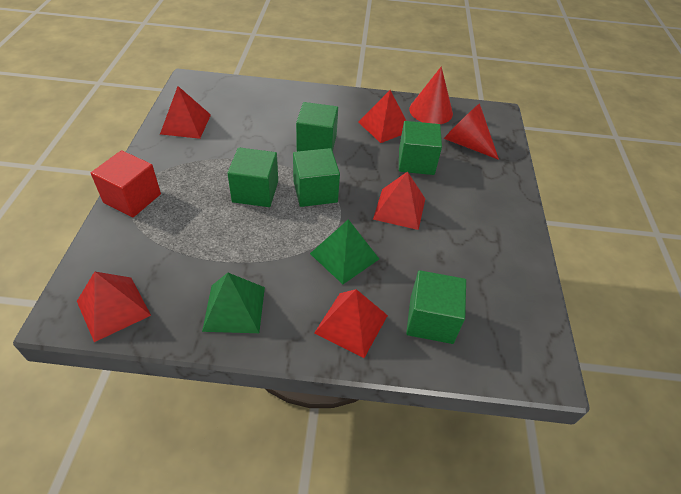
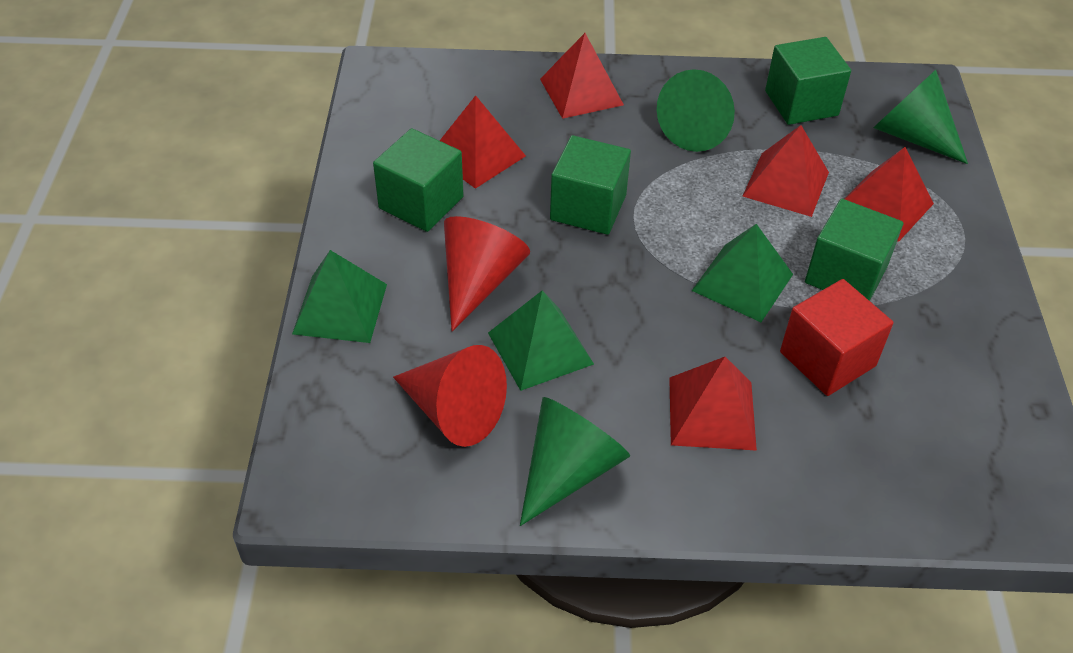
green cone: none = 0 -> [520,397,630,526] [657,69,735,152] [873,70,968,164] = 3
green cube: [227,147,278,207] [293,148,340,207] [296,102,338,152] [399,121,442,175] [406,270,466,344] = 5 -> [373,128,464,232] [550,135,631,235] [765,37,851,125] [805,199,903,301] = 4
green pyramid: [202,273,265,333] [310,219,379,284] = 2 -> [292,250,387,343] [488,290,594,391] [692,224,793,322] = 3

